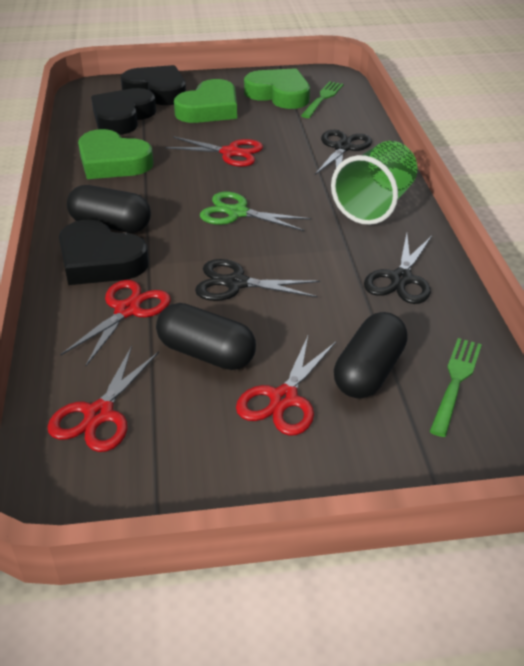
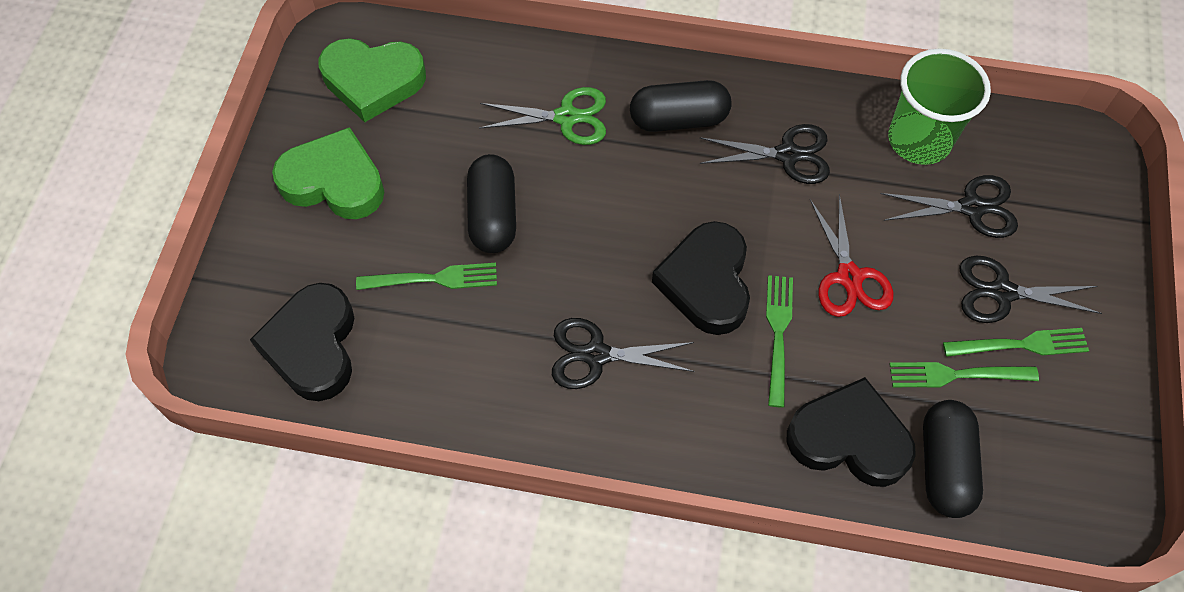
black scissors: [195,259,320,301] [315,130,372,175] [364,234,432,304] = 3 -> [552,318,694,389] [700,124,830,184] [880,175,1018,238] [960,256,1102,323] = 4
green fork: [301,81,344,118] [429,338,482,437] = 2 -> [356,263,497,290] [766,275,793,407] [889,362,1039,387] [943,328,1089,357] = 4
green heart: [78,129,154,179] [174,79,237,123] [244,68,310,109] = 3 -> [272,127,384,219] [319,38,426,122] = 2
red scissors: [47,346,159,452] [60,280,171,366] [165,136,263,167] [236,334,336,435] = 4 -> [810,193,893,317] = 1

